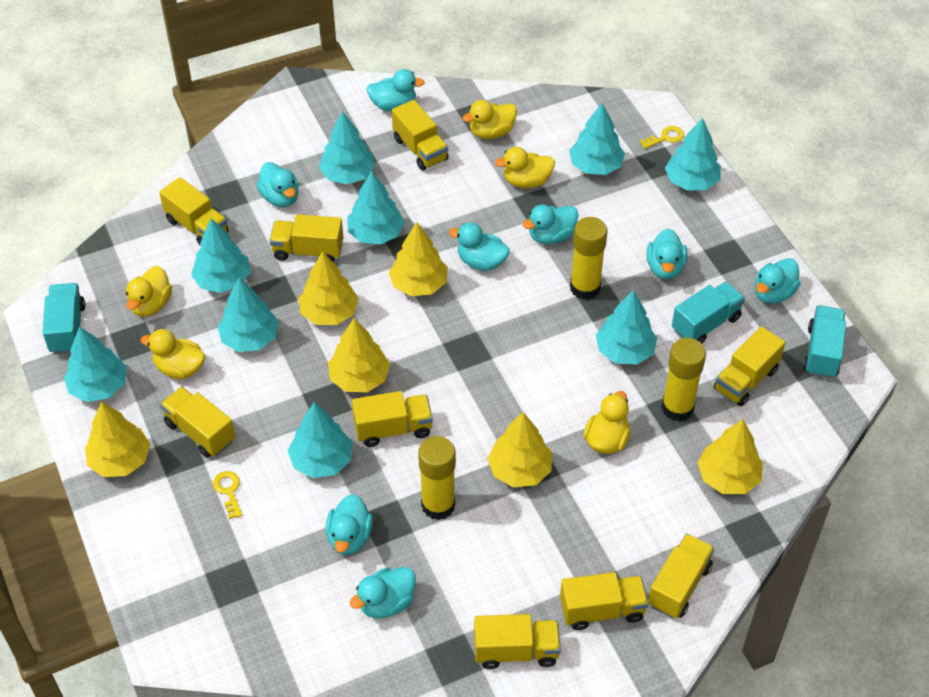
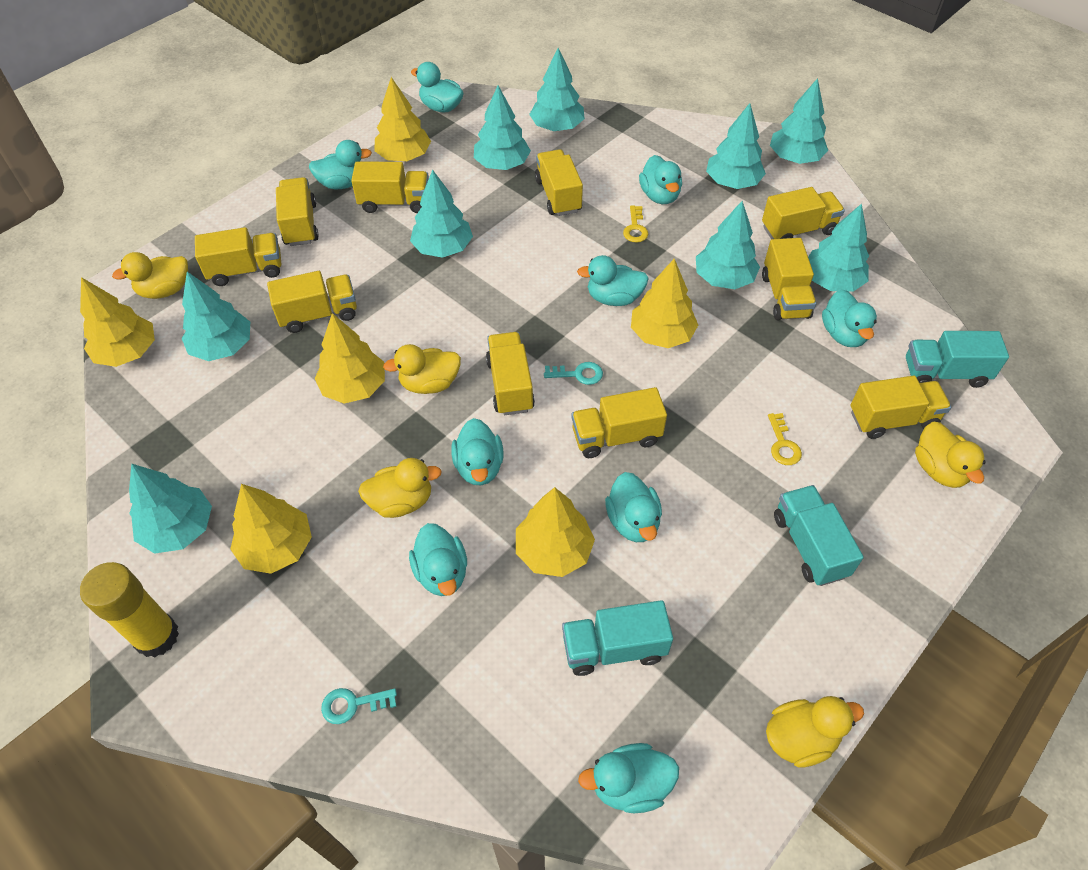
turquoise duck: [256,162,299,207] [326,494,373,555] [350,567,416,618] [366,69,425,111] [449,222,510,271] [523,205,579,245] [647,229,687,279] [755,258,801,304] = 8 -> [309,140,372,189] [409,523,467,596] [411,62,464,113] [451,418,504,485] [577,255,649,306] [578,743,679,813] [605,472,662,542] [639,155,682,204] [822,289,877,347] = 9
turquoise key: none = 0 -> [321,688,397,724] [544,362,603,385] = 2
yellow glue stick: [418,436,456,520] [570,217,607,300] [661,338,706,422] = 3 -> [80,562,179,657] = 1
yellow truck: [159,177,229,245] [160,387,235,458] [269,214,343,262] [352,391,433,447] [392,100,448,171] [474,614,561,669] [560,572,649,630] [648,533,715,619] [714,326,785,406] = 9 -> [195,227,281,286] [267,271,357,333] [276,177,319,246] [351,162,429,213] [486,332,535,415] [535,149,583,216] [571,387,667,458] [762,187,845,239] [762,238,816,320] [851,376,951,439] = 10

